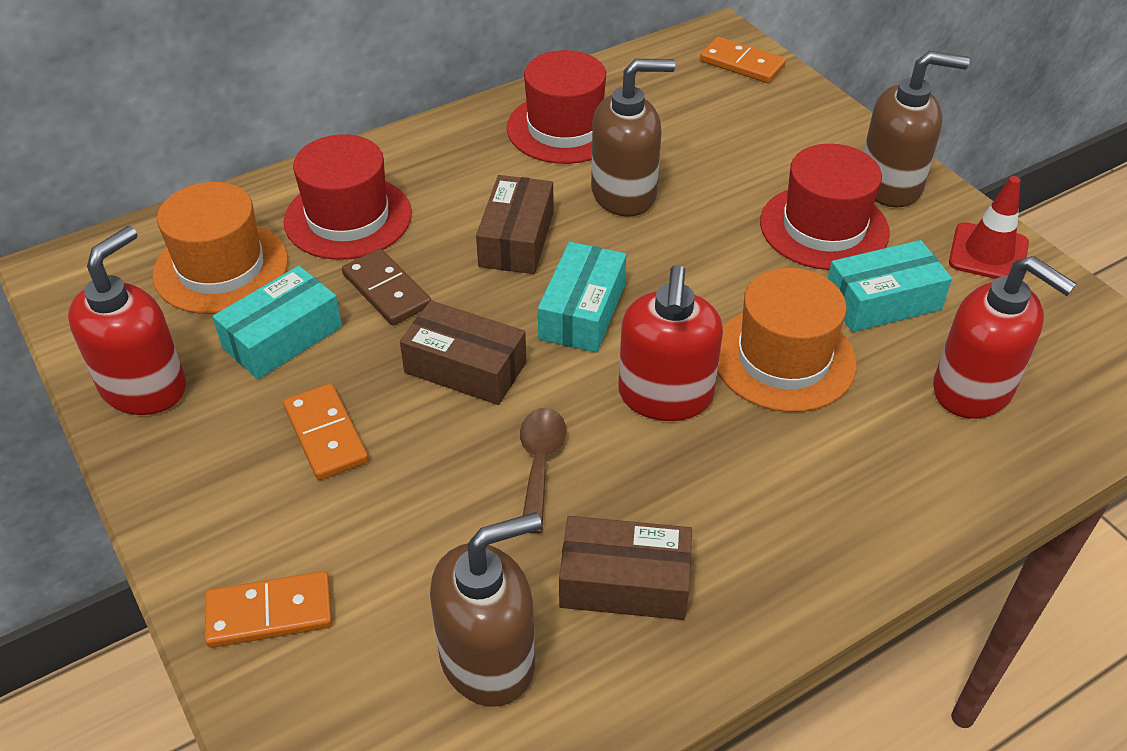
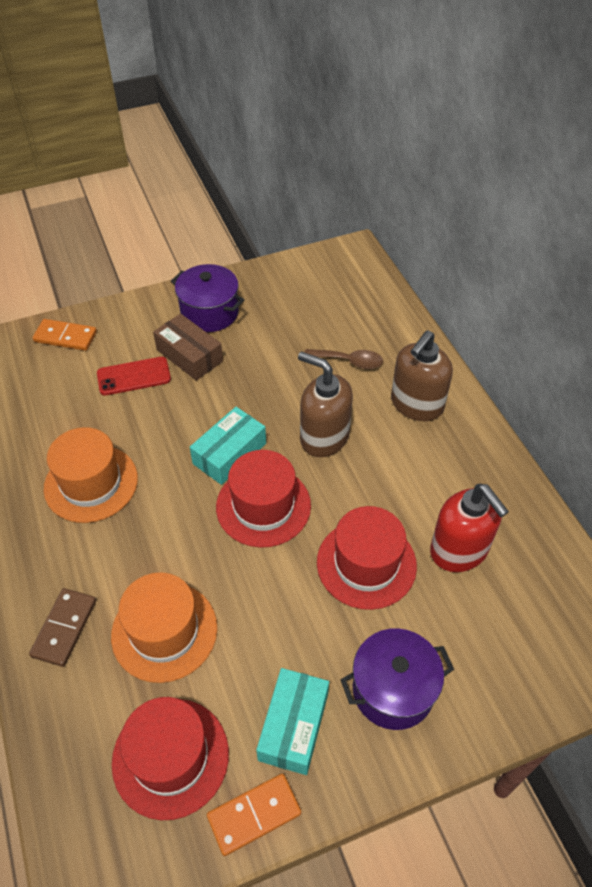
brown box: [400,301,526,405] [476,175,554,274] [559,516,692,620] = 3 -> [153,314,223,381] = 1
brown soap dispenser: [430,512,542,707] [591,59,675,217] [864,51,970,208] = 3 -> [298,351,353,457] [391,330,453,421] = 2
orange domino: [205,571,332,648] [283,384,369,480] [700,37,786,83] = 3 -> [33,319,97,351] [207,774,301,856] = 2
purple pot: none = 0 -> [171,264,244,332] [340,628,454,730] = 2
red phone: none = 0 -> [97,357,171,396] = 1
red soap dispenser: [68,226,186,415] [618,265,723,421] [933,256,1077,419] = 3 -> [430,484,509,572] = 1
red traffic cone: [949,176,1029,279] = 1 -> none = 0
turquoise box: [212,266,342,379] [538,242,626,353] [828,240,952,332] = 3 -> [190,407,266,485] [256,668,329,775] = 2

